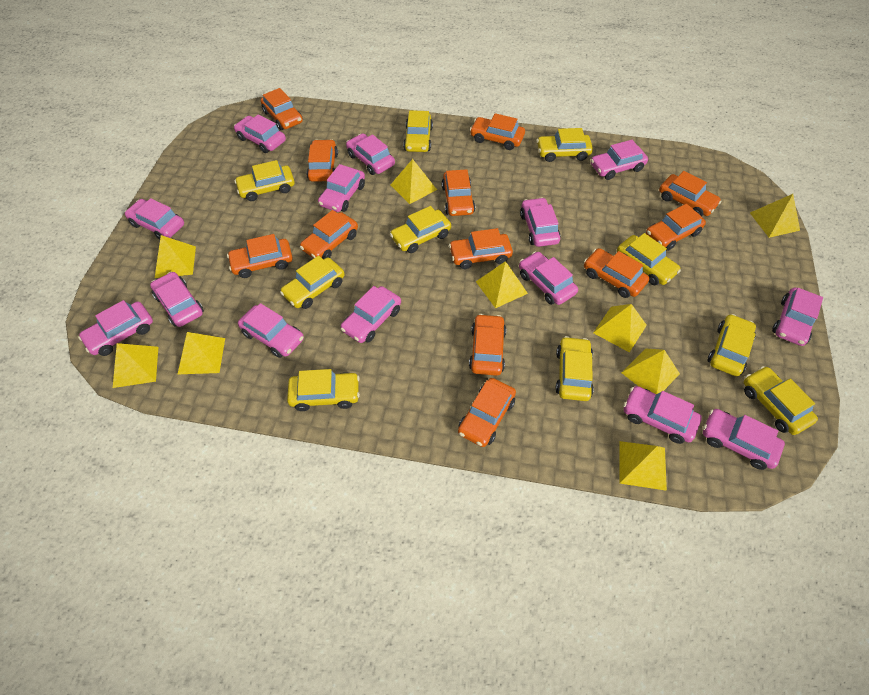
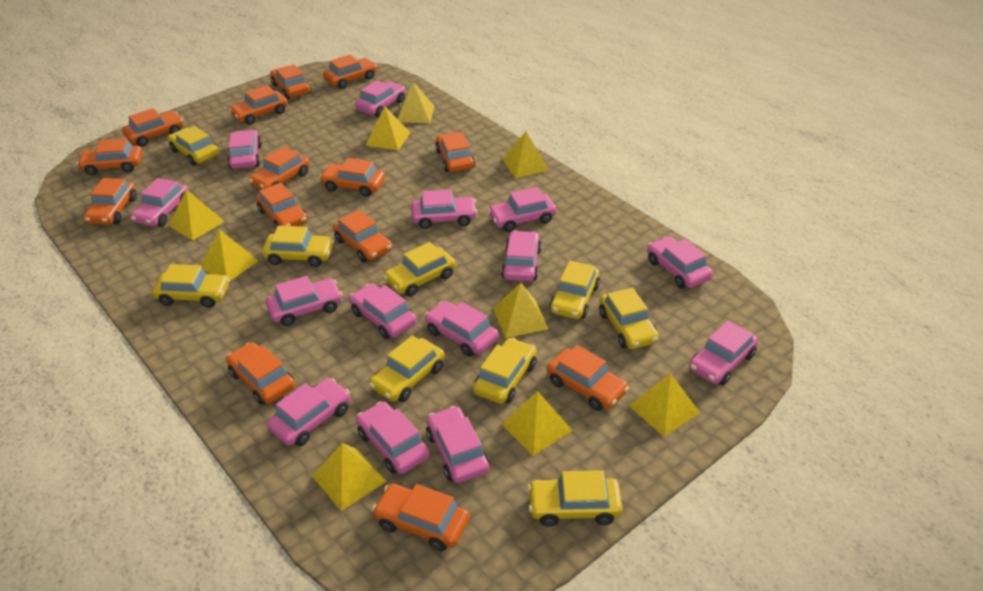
orange car: [227,234,292,278] [261,88,303,130] [300,210,358,259] [306,139,338,182] [442,169,475,216] [449,228,513,269] [458,378,516,447] [469,314,506,376] [470,113,525,150] [584,248,649,298] [646,204,706,251] [659,171,721,216] = 12 -> [77,138,143,175] [84,178,137,225] [122,108,184,146] [226,342,295,405] [229,85,288,125] [249,147,310,190] [256,183,308,229] [270,64,311,99] [319,158,385,197] [323,55,377,89] [333,210,392,262] [372,483,470,551] [435,132,475,172] [547,345,629,411] = 14
yellow car: [234,160,295,201] [280,256,345,309] [287,369,360,411] [390,206,451,253] [403,110,433,152] [537,128,593,162] [555,336,594,401] [617,233,681,285] [708,314,756,376] [744,366,818,435] = 10 -> [152,264,230,308] [168,126,219,166] [262,226,334,267] [369,335,445,402] [383,242,456,296] [473,338,537,404] [528,470,623,527] [549,261,600,319] [599,287,659,349] = 9

